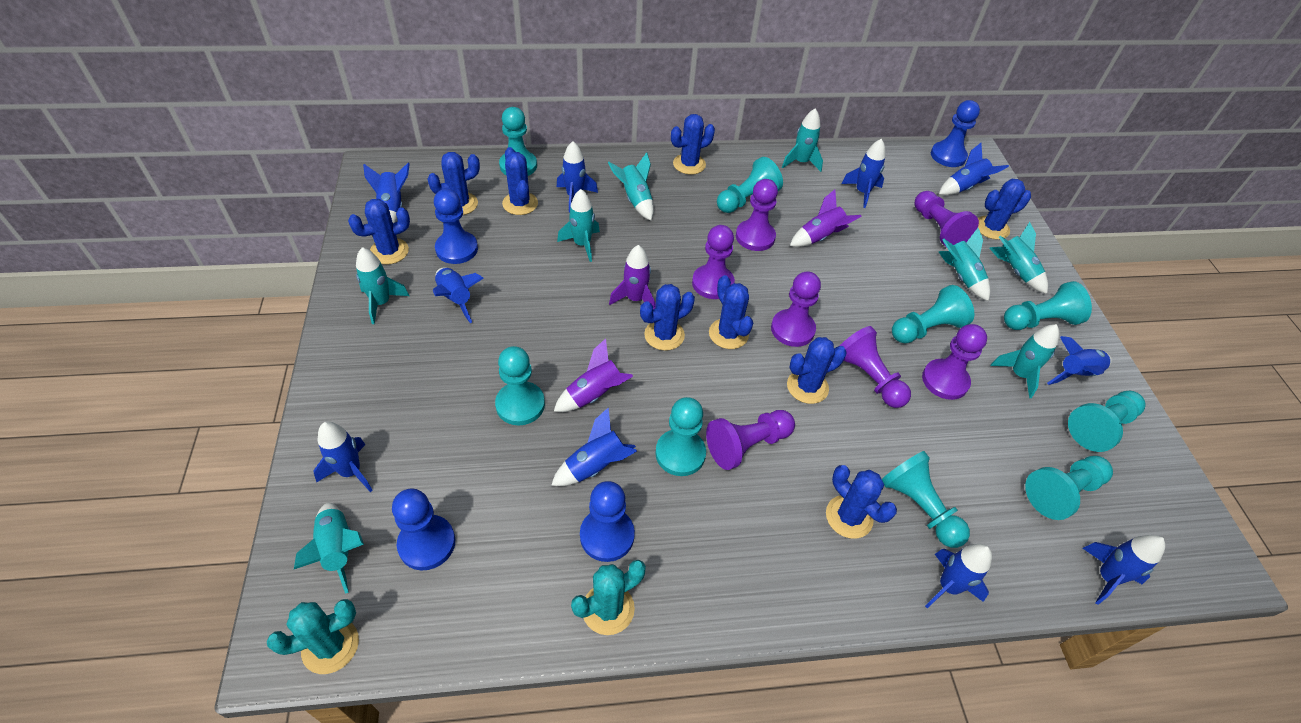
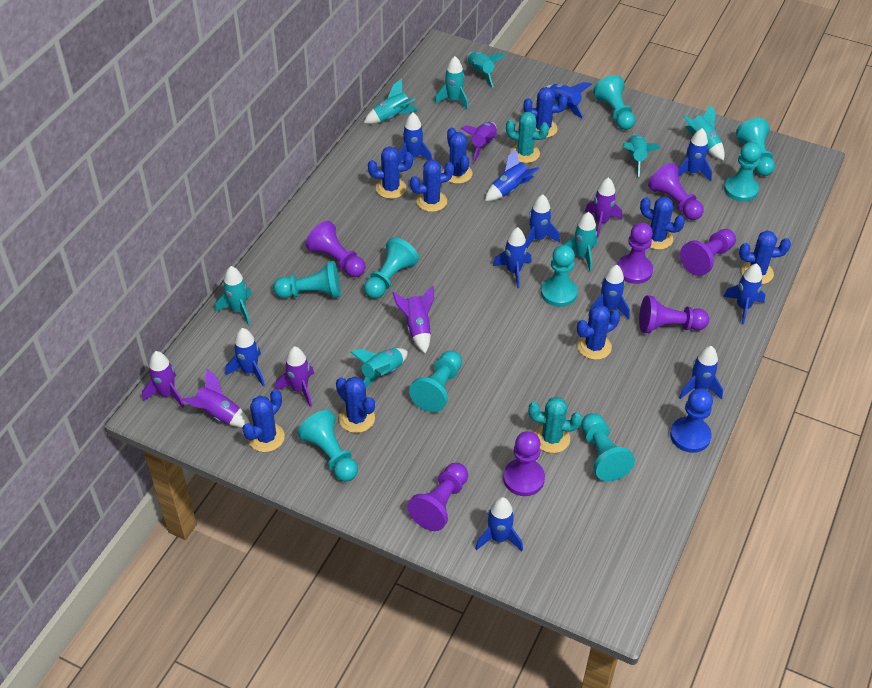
blue pawn: [392,488,455,571] [434,189,478,264] [580,481,635,562] [931,100,980,167] = 4 -> [670,388,713,453] = 1
blue rocket: [313,421,373,492] [363,163,410,223] [433,268,484,323] [551,407,637,486] [557,141,598,213] [841,139,886,208] [925,544,992,608] [939,143,1009,195] [1047,336,1112,385] [1083,535,1165,605] = 10 -> [226,328,265,386] [399,112,432,162] [475,497,523,551] [485,148,539,201] [493,227,532,288] [526,194,560,248] [546,82,592,118] [588,265,630,319] [678,128,712,181] [679,346,723,400] [723,263,765,325] = 11
purple rocket: [554,339,633,412] [609,245,656,309] [790,190,862,247] = 3 -> [142,351,185,408] [182,369,250,428] [276,346,314,407] [393,286,434,353] [461,122,497,162] [585,177,622,237] = 6

